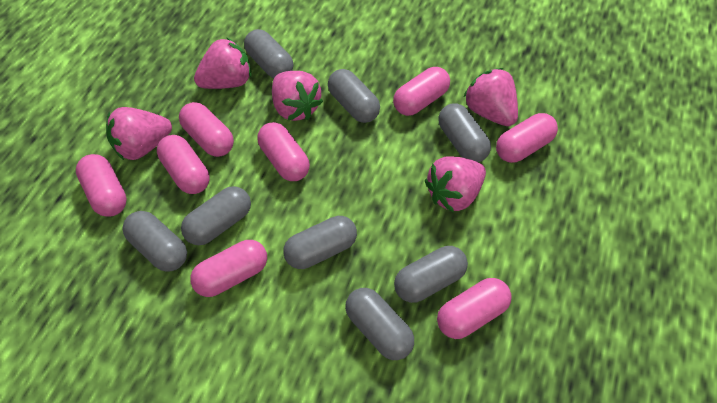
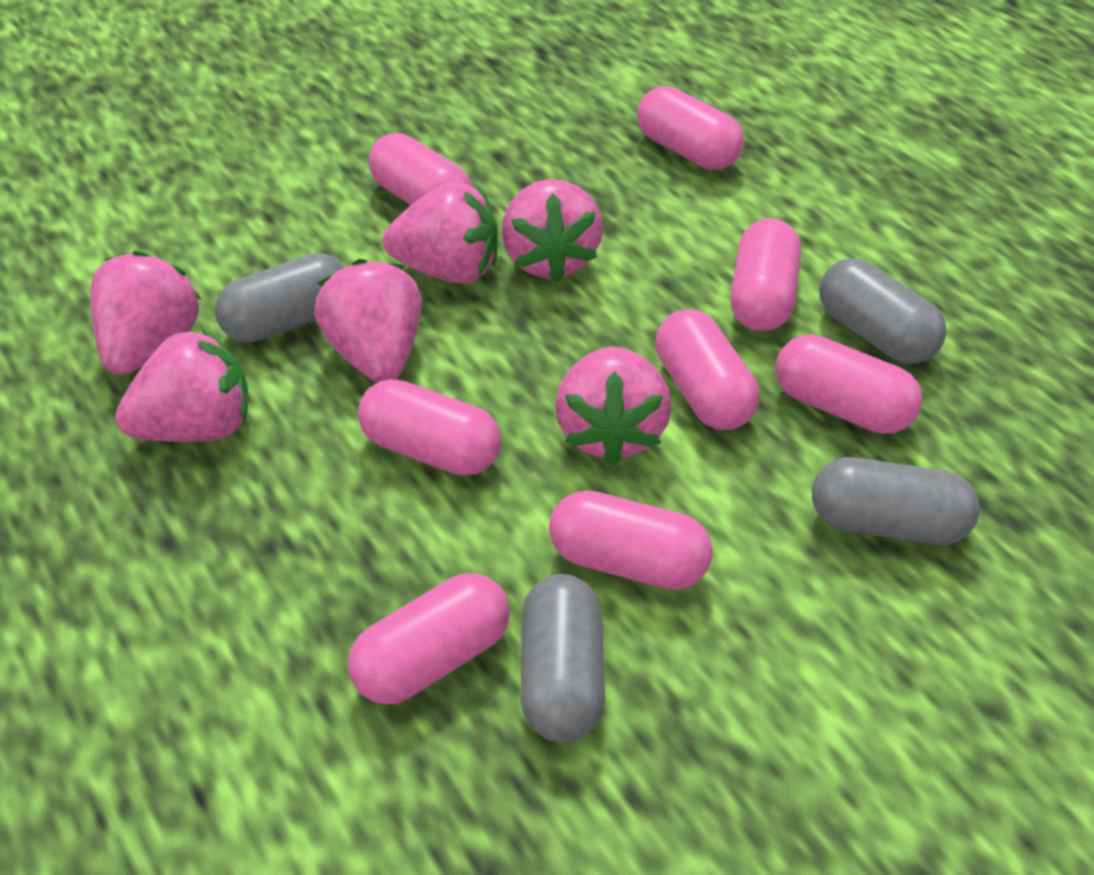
grey capsule: [123,211,187,272] [181,186,251,245] [244,29,293,78] [283,216,357,269] [328,69,380,123] [345,288,414,360] [394,246,468,303] [438,103,491,162] = 8 -> [215,253,345,343] [521,574,605,742] [812,457,980,545] [819,258,947,364] = 4
pink strawberry: [106,107,172,160] [194,37,251,89] [272,71,323,121] [425,156,486,213] [463,68,518,126] = 5 -> [90,251,202,375] [115,328,249,442] [314,259,422,383] [383,181,497,284] [502,179,603,282] [555,347,672,465] = 6

